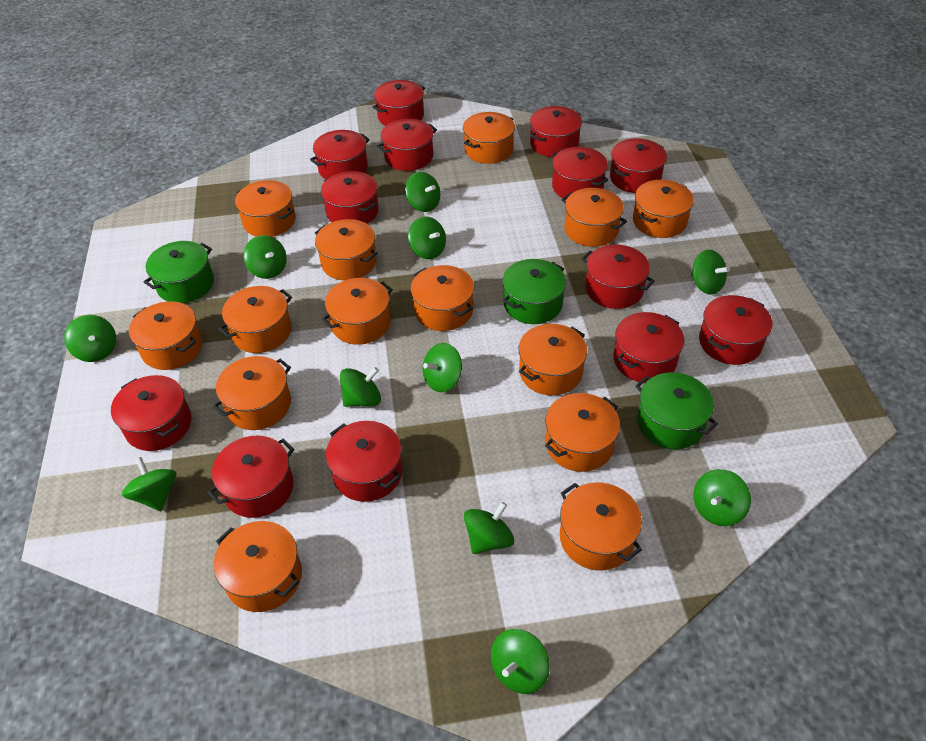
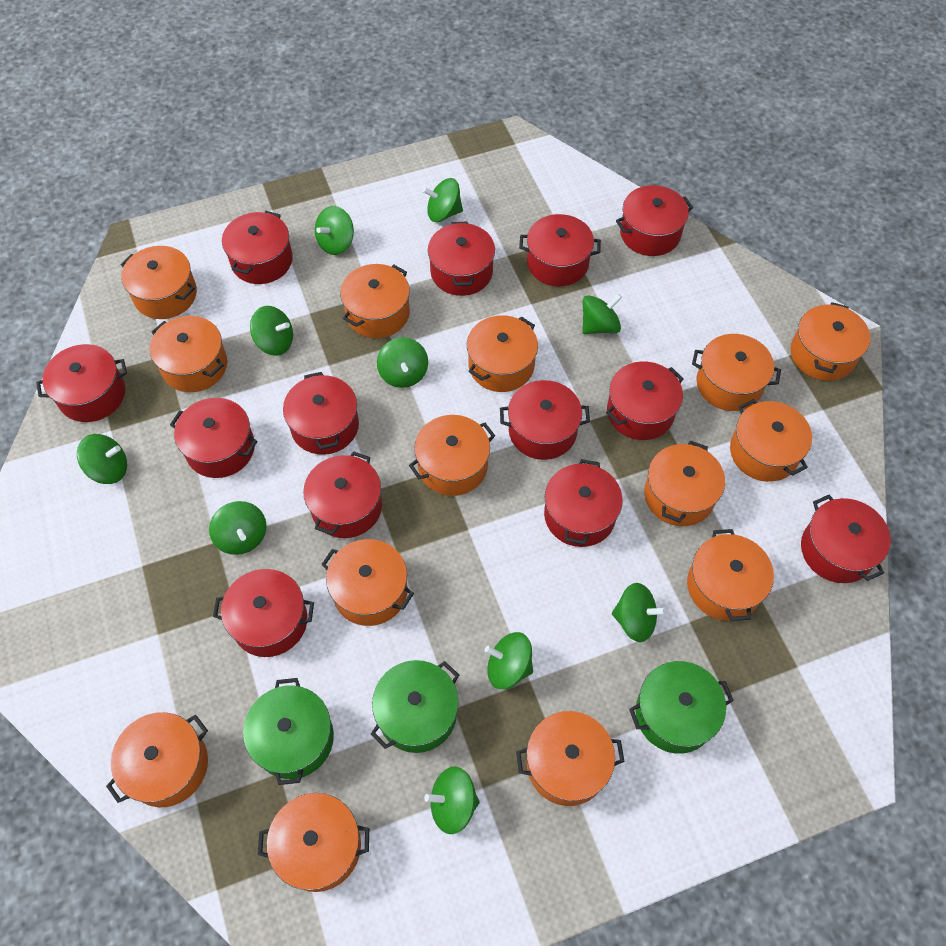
green spinning top: [64,315,116,362] [122,457,176,511] [243,235,287,279] [340,367,381,407] [405,172,440,212] [408,216,446,259] [423,343,462,392] [464,502,514,554] [491,629,550,694] [691,249,730,295] [693,469,751,526] = 11 -> [77,434,127,484] [209,501,266,555] [250,306,293,356] [315,206,354,255] [377,337,428,388] [423,178,463,222] [424,766,480,834] [485,632,533,689] [582,294,622,334] [612,583,666,642] = 10

